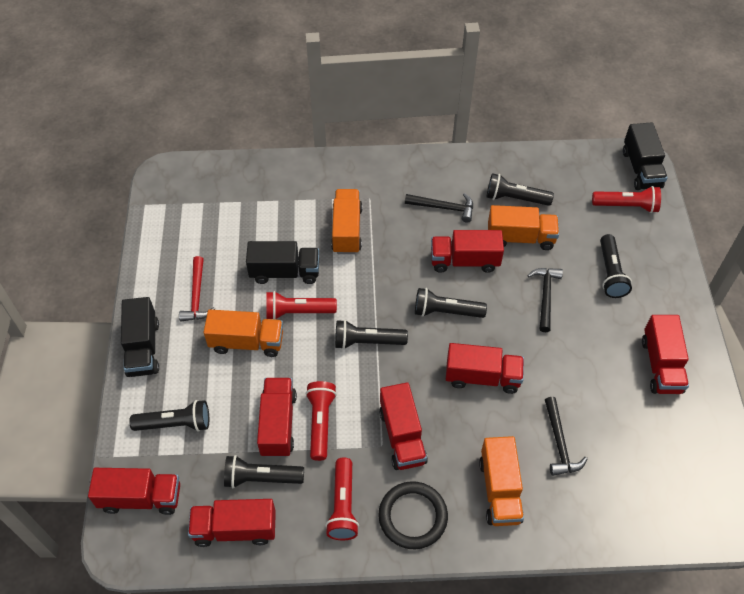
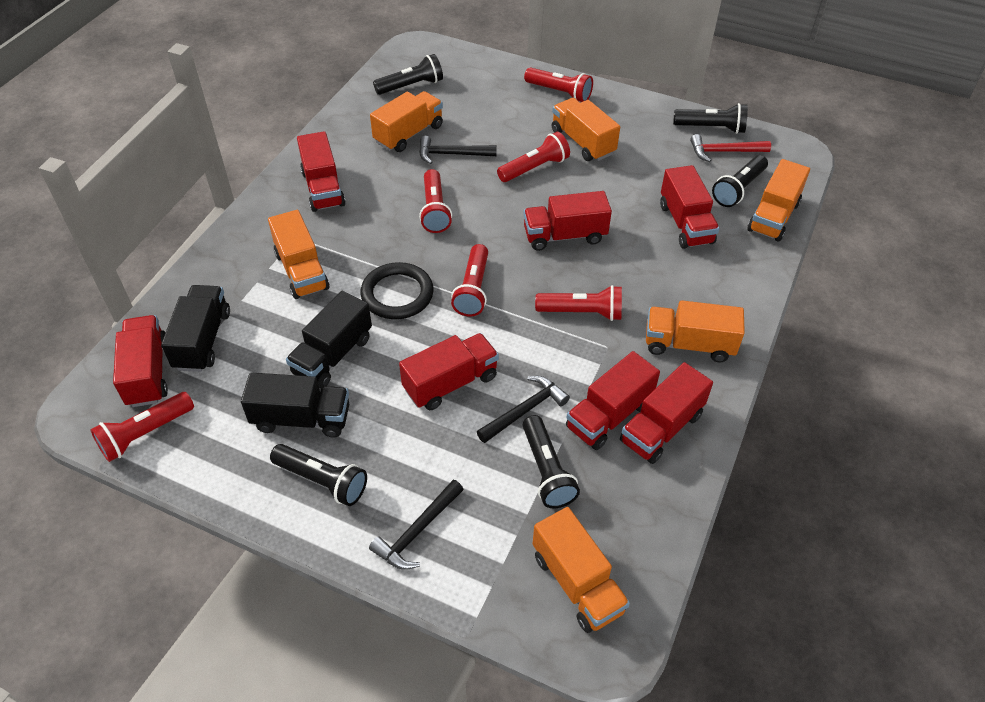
black flashlight: [129,400,209,432] [224,455,304,488] [335,320,408,349] [415,288,487,318] [486,173,554,206] [600,234,632,298] = 6 -> [270,444,367,506] [373,54,443,95] [523,415,580,508] [673,103,748,134] [712,155,768,207] = 5
orange truck: [204,309,283,357] [331,189,363,254] [479,436,524,526] [488,205,559,250] = 4 -> [268,210,329,299] [370,91,443,152] [533,507,630,633] [552,98,620,161] [646,300,745,362] [747,159,810,242] = 6
red flashlight: [266,291,337,320] [306,381,337,461] [325,457,359,540] [592,186,661,213] = 4 -> [90,392,194,462] [419,169,452,233] [451,244,488,316] [497,132,570,182] [524,67,593,102] [535,285,622,321] = 6

